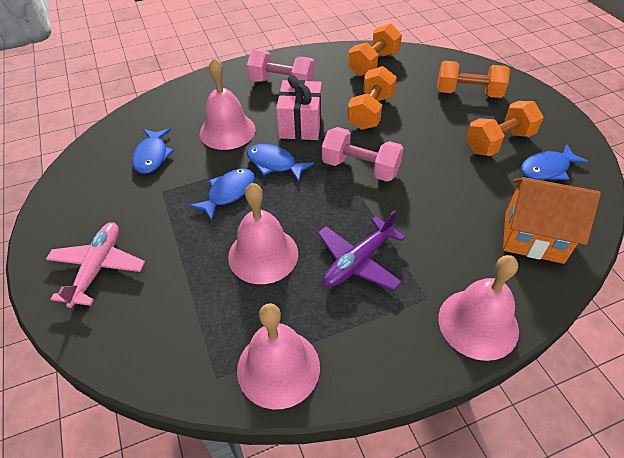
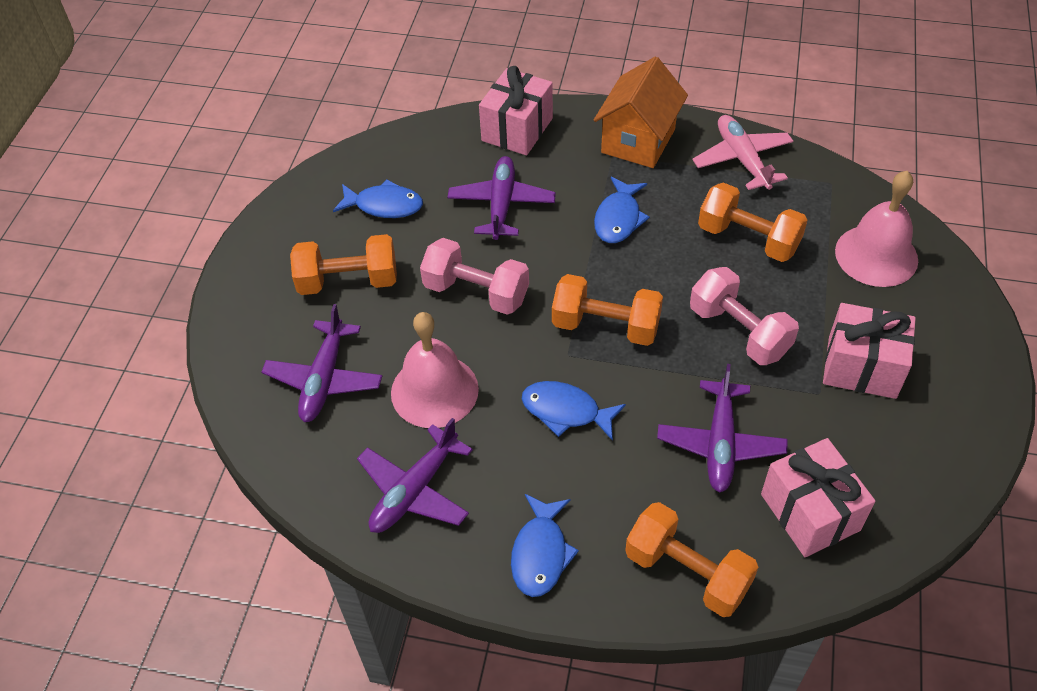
pink bell: [200,58,256,150] [228,183,298,284] [237,303,320,409] [438,255,519,361] = 4 -> [391,312,479,428] [835,171,918,287] = 2
pink gift: [276,75,322,140] = 1 -> [479,66,553,155] [761,438,875,557] [823,303,916,399] = 3
purple plane: [318,210,406,290] = 1 -> [261,304,382,422] [357,418,473,533] [447,156,556,240] [657,364,787,492] = 4

